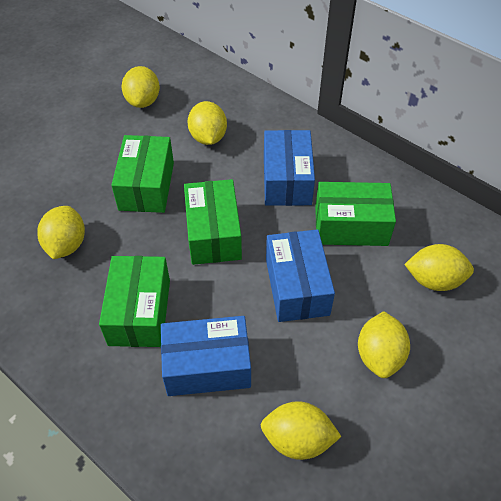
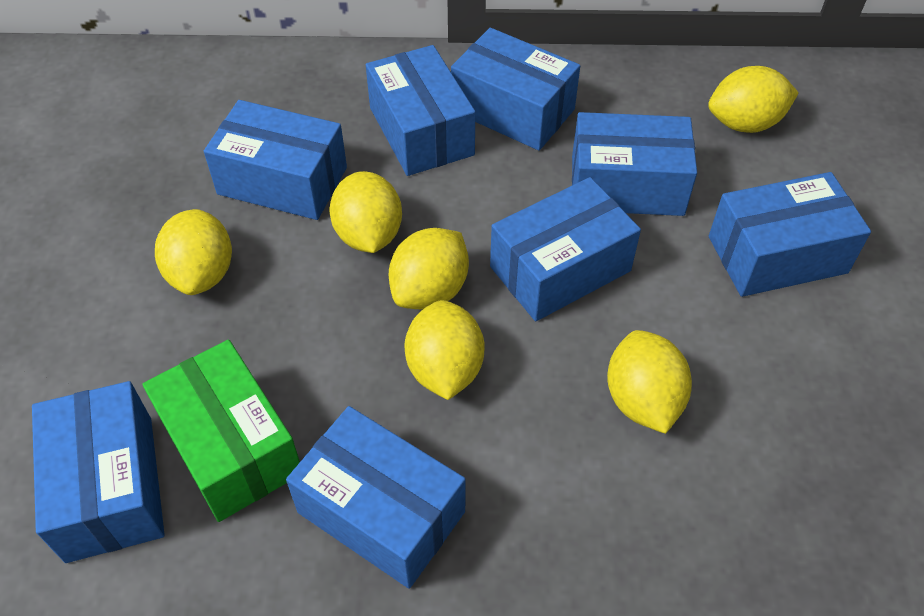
blue box: [161,316,251,396] [264,130,315,206] [266,229,335,322] = 3 -> [32,381,165,563] [204,100,347,220] [286,406,466,589] [366,45,476,176] [451,28,580,151] [490,177,641,321] [572,112,697,216] [709,172,871,297] = 8
green box: [99,256,170,347] [111,135,174,213] [184,179,242,265] [315,182,396,246] = 4 -> [142,339,300,522] = 1

